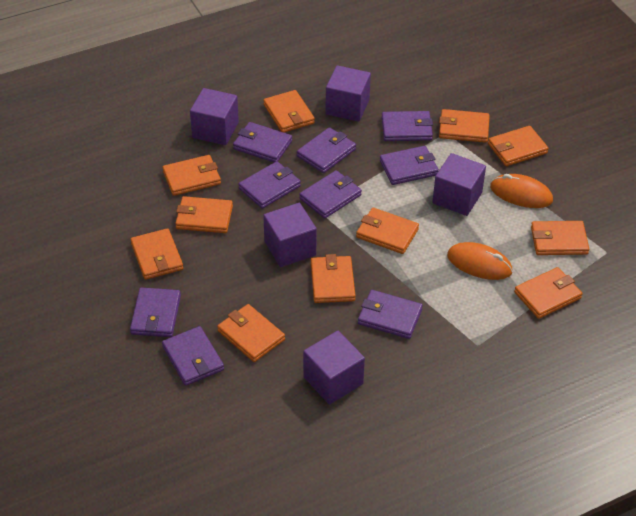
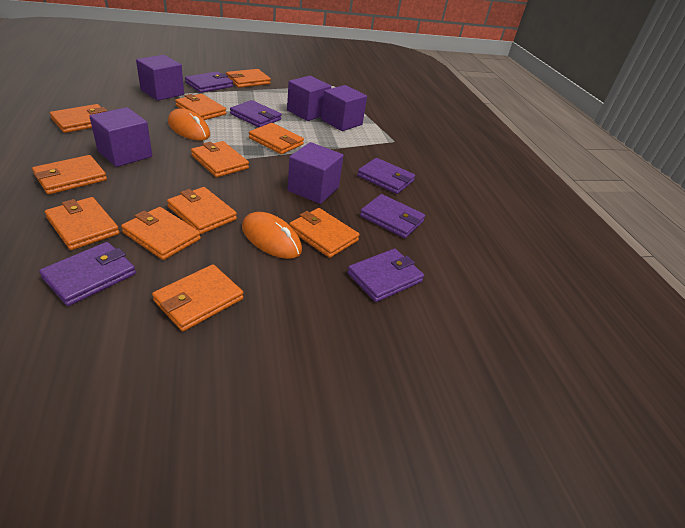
purple wallet: [130,287,181,337] [162,326,224,386] [233,122,292,162] [238,161,301,209] [297,127,356,173] [299,170,362,219] [358,290,423,339] [380,146,439,185] [382,111,433,141] = 9 -> [39,242,136,306] [185,72,233,93] [230,100,282,127] [347,249,424,302] [357,158,415,194] [360,194,425,238] = 6

